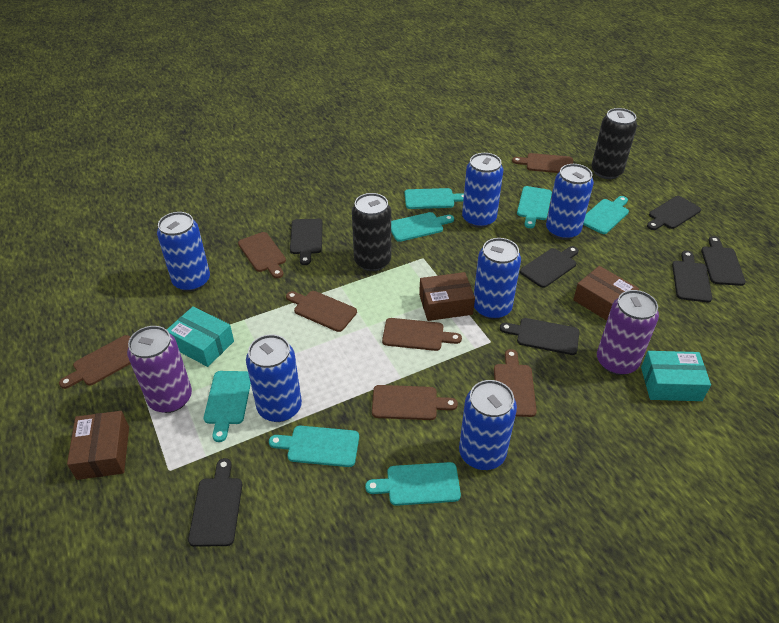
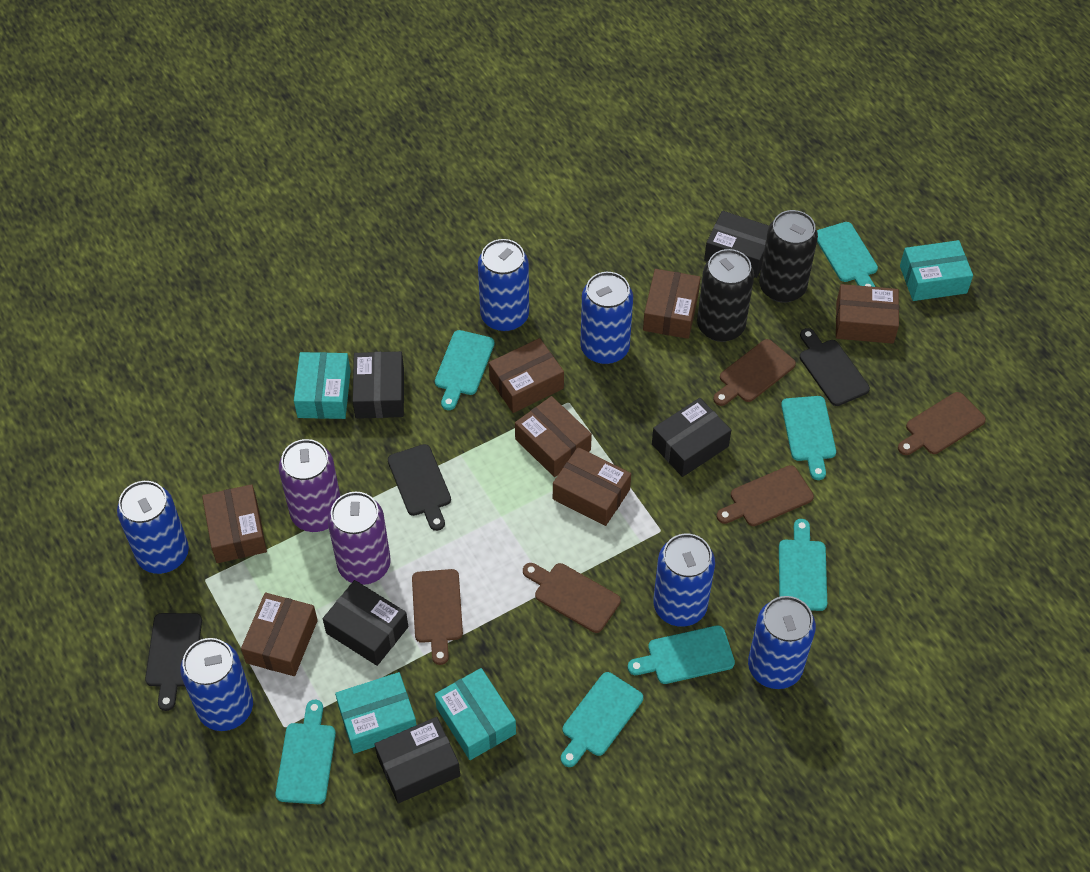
black box: none = 0 -> [323,580,408,666] [353,351,404,419] [374,717,460,803] [652,398,731,477] [704,211,769,278] = 5
black cutting board: [188,458,242,547] [290,219,323,265] [500,318,579,355] [520,246,579,288] [647,196,701,230] [672,251,712,303] [701,236,746,286] = 7 -> [145,613,202,711] [388,444,451,531] [800,328,870,406] = 3
brown box: [67,411,129,480] [419,272,475,321] [573,266,639,321] = 3 -> [202,484,267,563] [241,593,318,676] [489,338,564,413] [515,396,592,477] [553,447,631,526] [643,269,701,339] [836,284,899,344] = 7
brown cutting board: [59,335,131,389] [238,232,286,278] [286,291,357,332] [372,385,458,420] [382,318,462,351] [494,349,537,417] [512,153,573,173] = 7 -> [412,569,463,665] [523,563,621,633] [713,339,796,406] [717,465,814,526] [898,392,986,455] = 5
turquoise box: [167,306,234,367] [641,351,711,401] = 2 -> [294,352,351,419] [335,672,417,754] [435,668,516,760] [900,240,973,301] = 4

